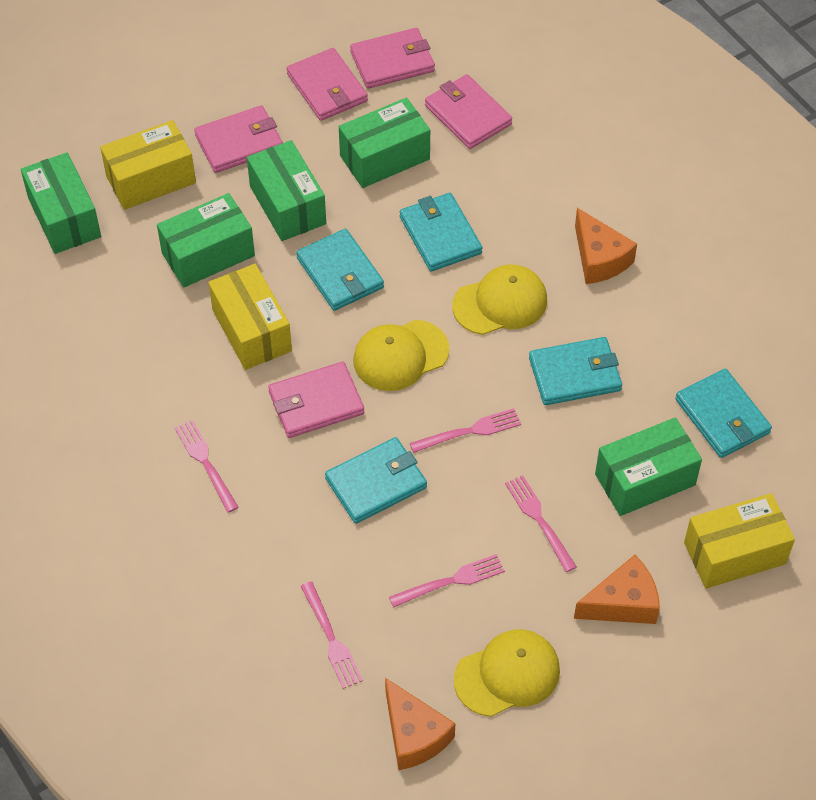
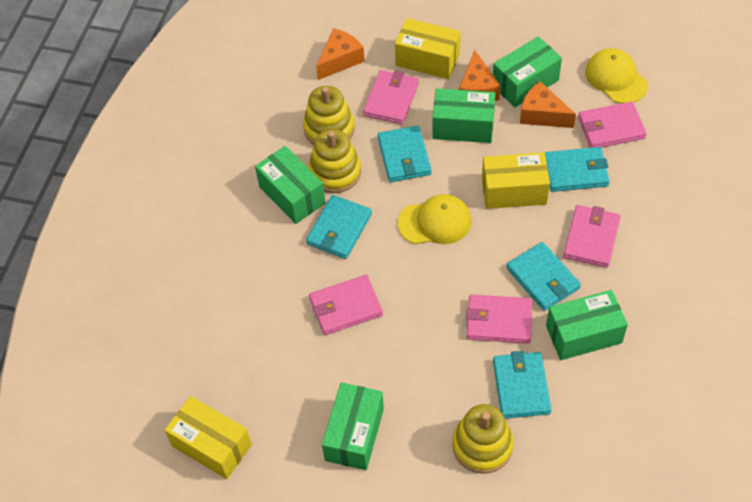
pink fork: [175,420,238,513] [300,581,363,689] [389,554,505,607] [410,408,521,453] [505,475,577,572] = 5 -> none = 0
yellow cap: [353,320,449,391] [452,265,547,335] [454,629,560,717] = 3 -> [398,194,471,244] [585,48,648,104] = 2
yellow stacking toy: none = 0 -> [303,86,355,145] [308,129,361,193] [452,404,514,474] = 3

